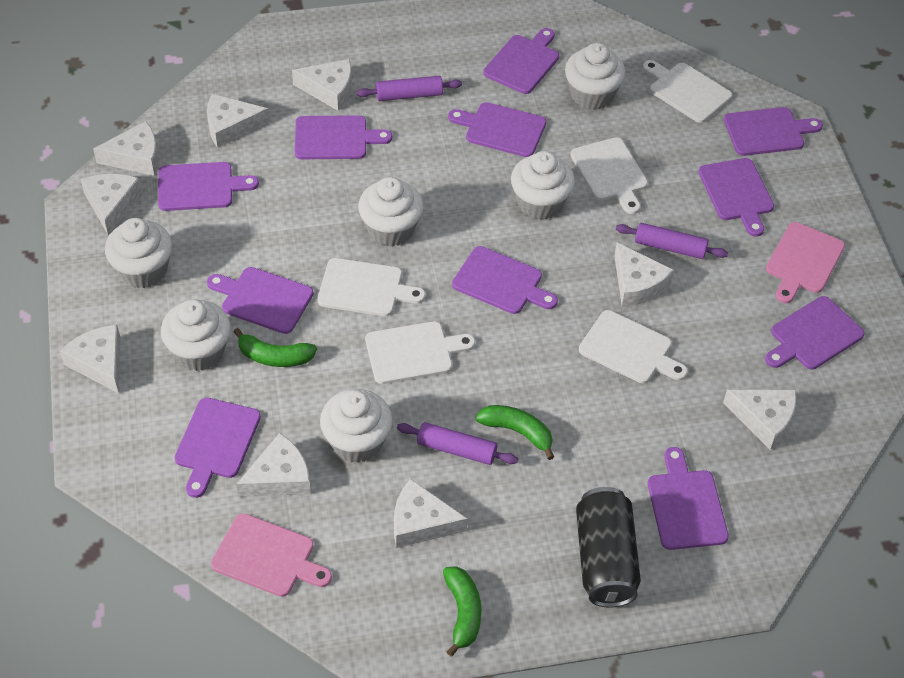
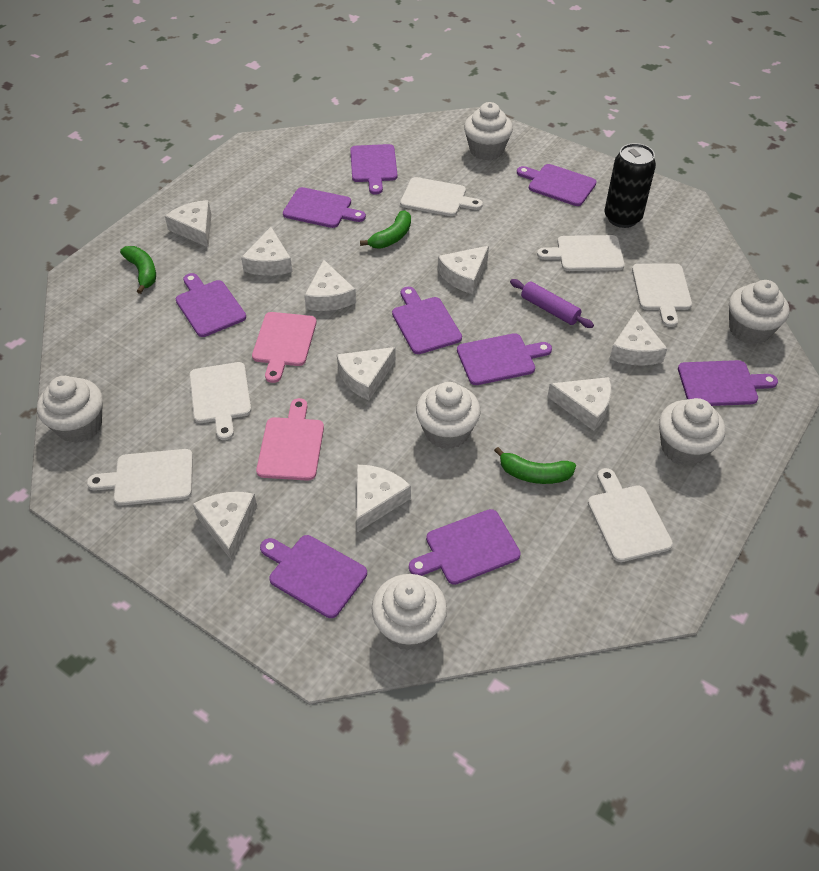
purple cutting board: [158,162,259,211] [175,398,261,498] [207,267,313,334] [295,115,392,159] [448,102,546,157] [452,246,558,314] [483,28,559,94] [648,447,729,550] [699,158,774,237] [724,107,823,156] [765,296,865,369] = 11 -> [176,273,246,337] [260,535,367,618] [283,187,366,228] [350,144,397,195] [392,287,462,354] [409,509,521,585] [457,333,552,385] [517,164,597,206] [678,360,778,406] = 9
purple rolling pin: [357,76,462,101] [397,422,518,465] [616,223,728,259] = 3 -> [510,279,594,328] = 1
white cutting board: [318,258,425,316] [365,321,475,384] [570,137,648,214] [579,310,688,384] [643,60,732,123] = 5 -> [87,449,193,506] [190,362,251,440] [400,177,483,216] [537,235,625,271] [588,468,673,562] [632,264,692,327] = 6

